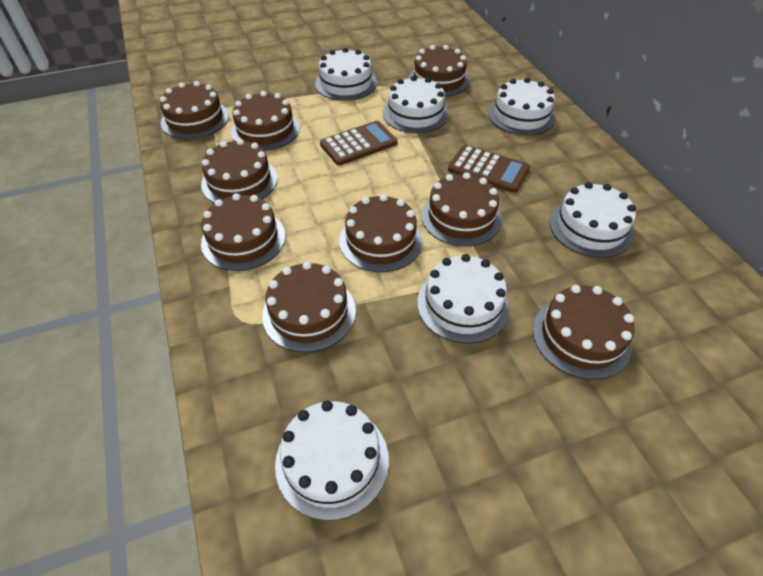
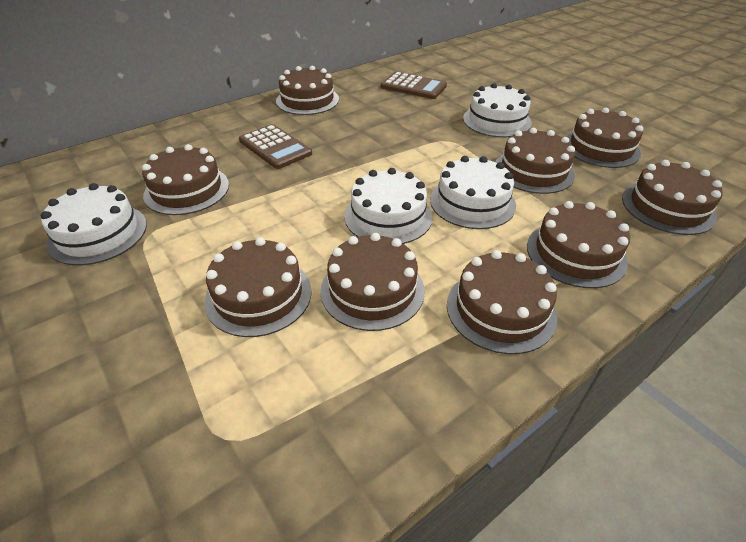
white cake: [275,401,389,521] [315,48,377,101] [383,76,449,133] [417,254,510,344] [488,78,555,135] [550,182,636,258] = 6 -> [41,183,147,265] [344,168,433,244] [430,156,516,229] [463,83,532,138] = 4

